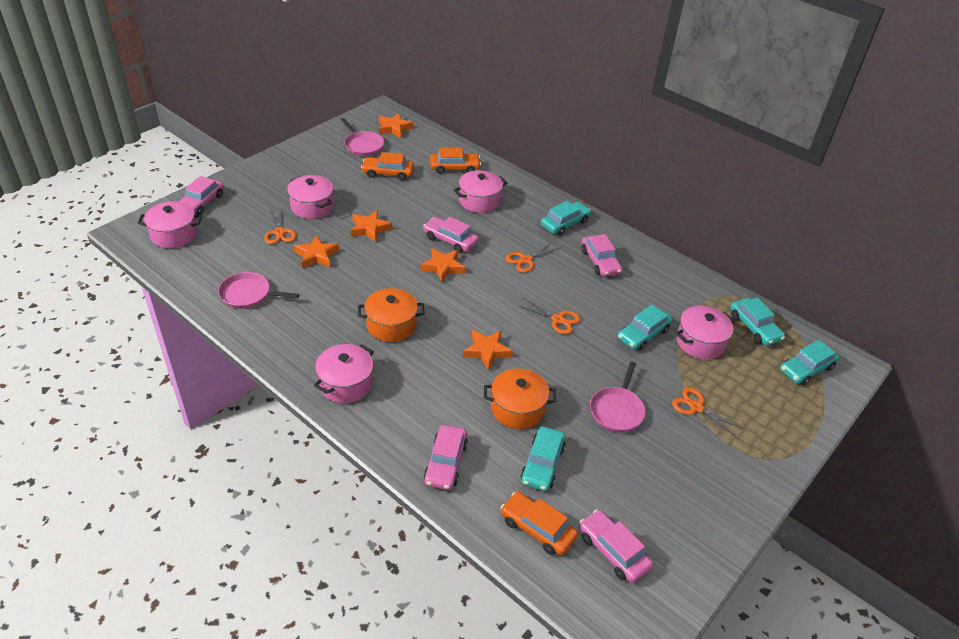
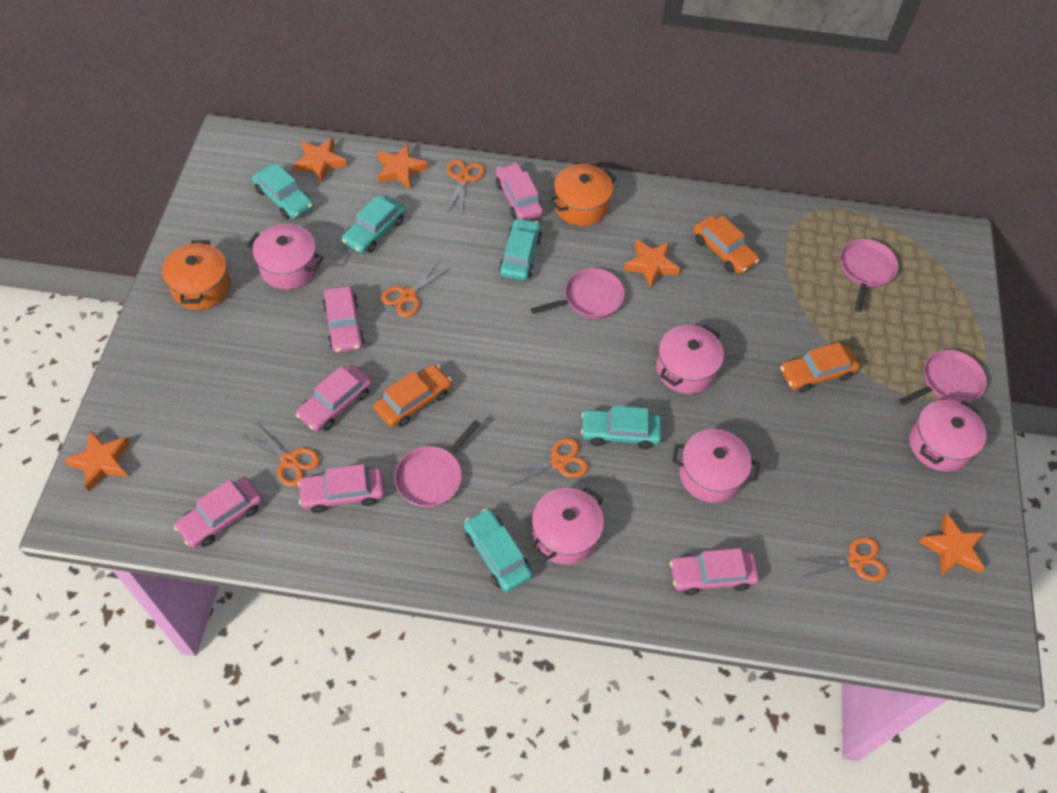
orange scissors: [264,208,296,244] [505,242,561,273] [517,298,581,334] [672,387,743,437] = 4 -> [241,422,320,487] [381,260,450,317] [446,159,485,216] [501,438,588,487] [796,537,887,581] = 5
pink car: [179,176,224,215] [423,217,479,253] [424,425,468,490] [579,509,653,583] [582,234,622,277] = 5 -> [174,477,263,548] [296,365,372,432] [298,464,384,513] [322,286,365,353] [496,163,543,220] [670,548,759,595] = 6
pink pan: [218,272,300,309] [340,118,385,156] [590,362,646,433] = 3 -> [394,420,481,508] [531,268,625,319] [840,239,898,312] [899,350,987,405] = 4

